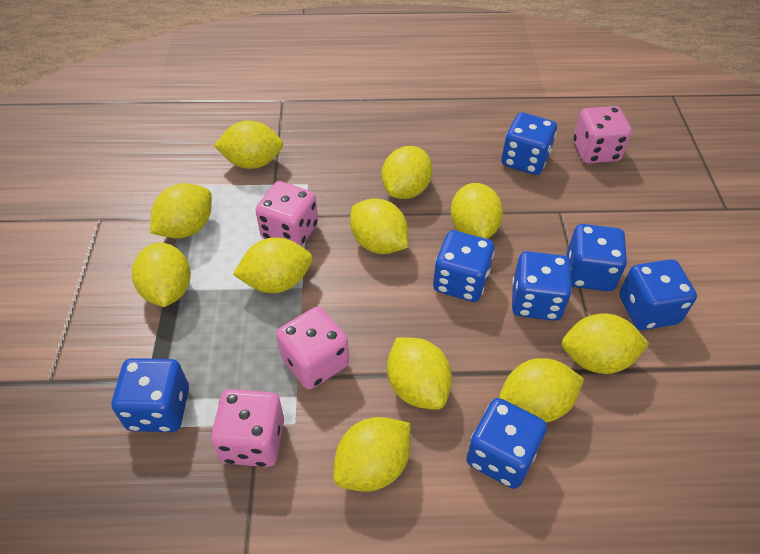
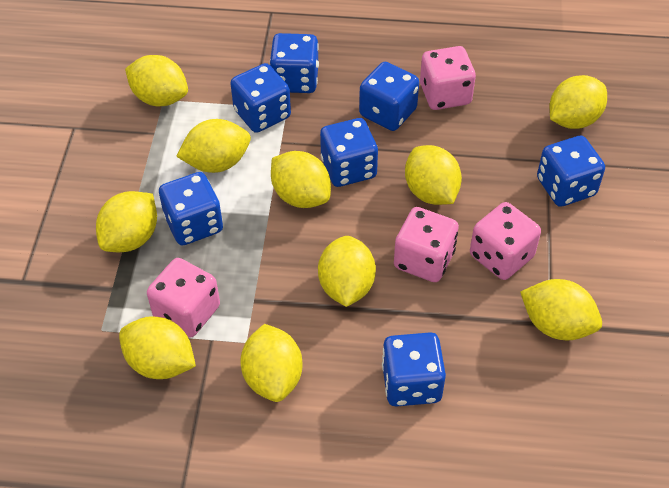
yellow lemon: [132,243,191,307] [150,183,212,238] [214,120,283,169] [233,237,312,293] [333,417,411,492] [350,198,408,254] [382,146,432,199] [387,337,452,410] [450,183,503,239] [499,358,584,423] [562,313,649,374] = 11 -> [96,191,157,252] [119,316,196,379] [125,55,188,106] [176,119,251,173] [240,324,303,402] [271,151,331,208] [318,236,376,307] [405,145,462,205] [520,279,602,340] [550,75,607,129] = 10

